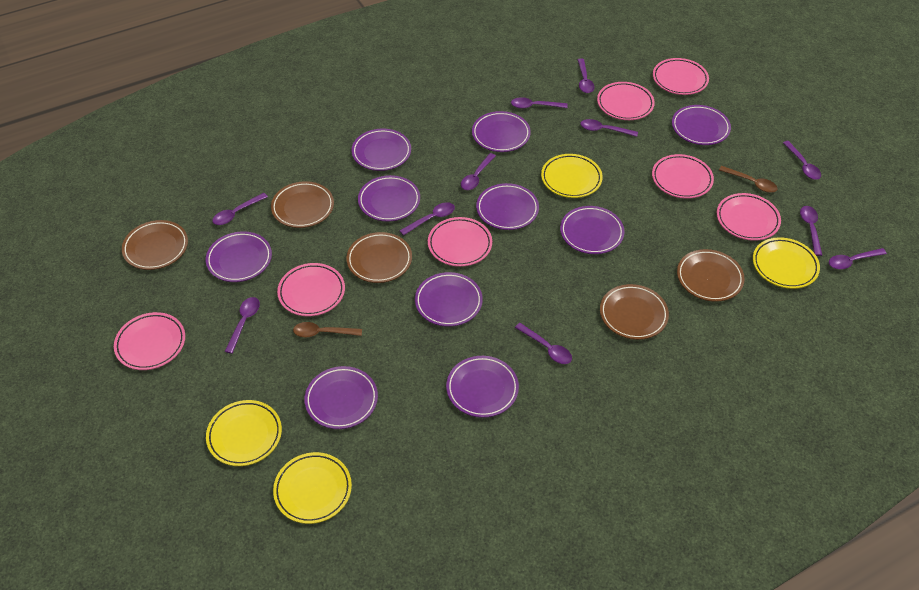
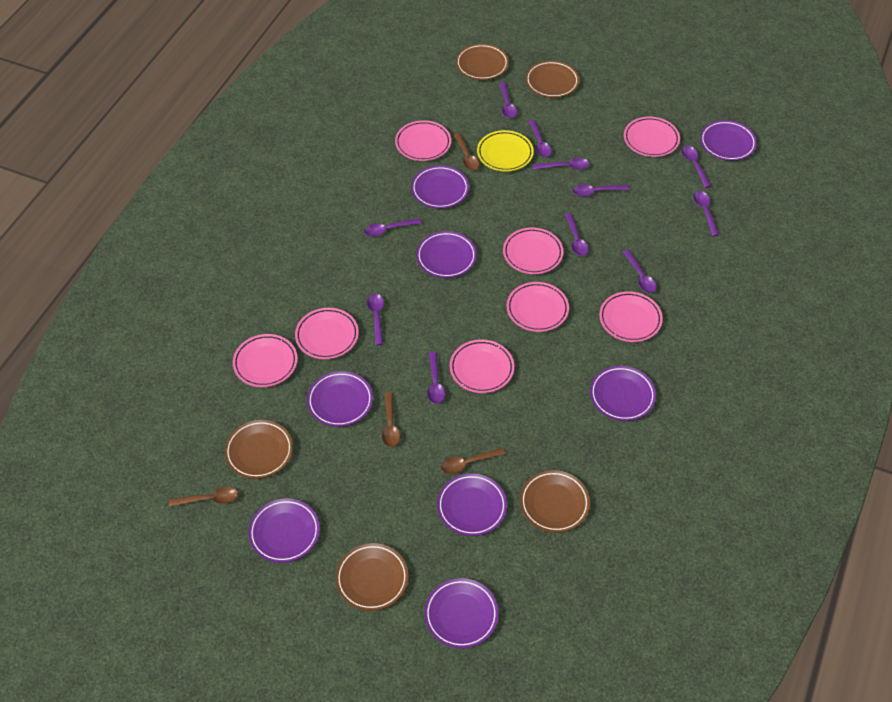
brown spoon: [293,322,362,337] [719,166,778,193] = 2 -> [169,487,238,507] [382,392,400,447] [441,448,506,474] [454,133,479,171] = 4
pink plate: [114,312,185,370] [277,263,345,317] [428,217,492,267] [597,82,655,120] [652,154,714,199] [653,58,709,95] [717,193,781,241] = 7 -> [233,334,298,387] [295,308,359,359] [395,120,451,161] [450,339,514,393] [503,228,563,274] [506,282,569,332] [599,291,663,342] [624,117,680,157] = 8
purple plate: [206,231,272,282] [304,366,378,429] [351,129,411,171] [358,175,420,222] [415,272,483,327] [446,356,519,418] [472,111,531,152] [476,183,539,230] [560,206,625,254] [672,105,731,145] = 10 -> [248,498,320,563] [307,371,373,427] [411,165,469,209] [416,231,477,278] [424,578,499,648] [437,474,507,536] [590,366,656,421] [700,120,757,161] = 8
yellow plate: [206,400,282,466] [273,452,352,524] [541,154,603,198] [753,237,820,289] = 4 -> [477,130,534,172] = 1

